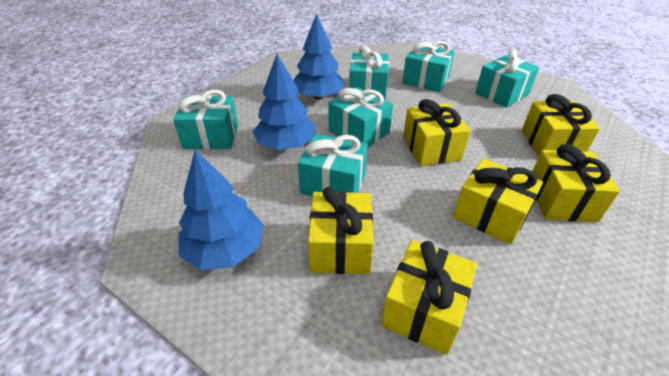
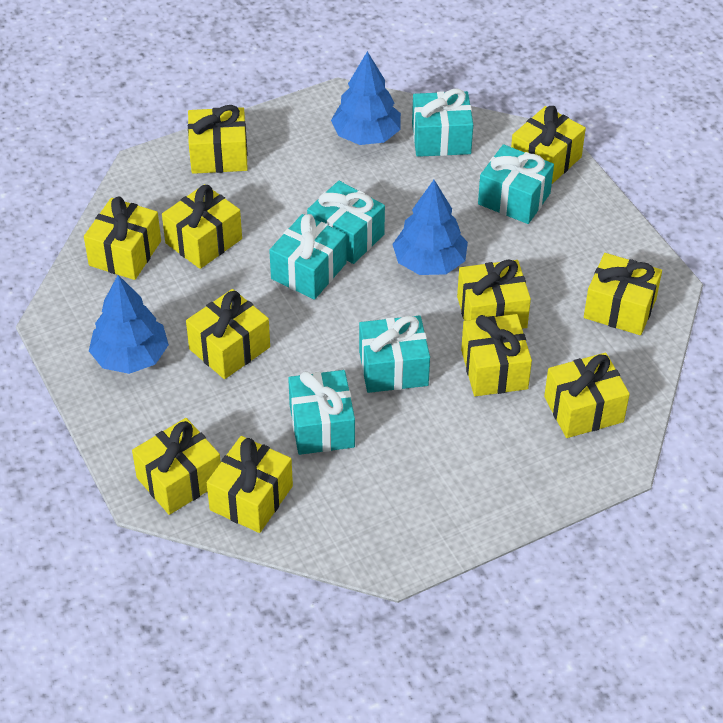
yellow gift: [308,187,374,274] [381,240,477,355] [403,99,470,166] [453,158,543,245] [522,94,600,157] [533,144,620,222] = 6 -> [84,197,161,280] [132,418,221,515] [162,184,242,269] [186,289,270,379] [188,105,248,174] [207,436,293,533] [457,259,531,329] [461,314,532,396] [511,106,586,184] [544,353,630,438] [584,253,662,335] = 11

